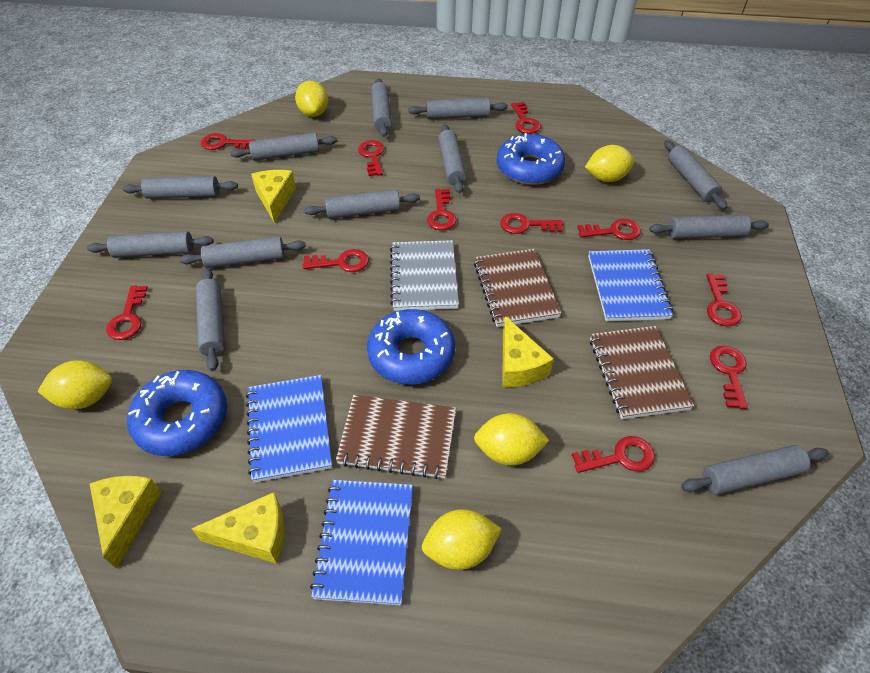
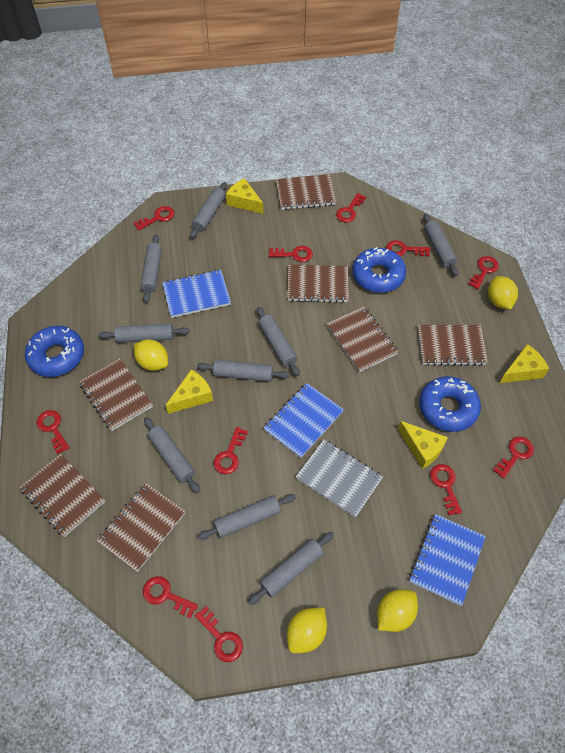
brown notebook: [336,395,456,479] [474,249,561,327] [590,326,694,419] = 3 -> [19,454,105,537] [79,359,153,431] [97,483,186,572] [276,174,336,210] [287,265,349,303] [327,307,398,372] [418,325,488,366] = 7
grey rolling pin: [87,231,214,258] [123,176,238,199] [179,237,306,268] [196,268,225,371] [230,132,337,161] [304,189,420,219] [371,78,392,137] [408,98,508,119] [438,124,467,193] [649,215,769,239] [664,140,727,210] [681,445,829,495] = 12 -> [99,324,189,343] [140,235,162,302] [144,417,200,493] [190,182,227,238] [197,359,289,382] [198,494,296,540] [248,532,334,605] [257,307,300,376] [423,214,458,276] = 9
yellow lemon: [37,360,112,409] [295,81,328,117] [422,509,502,570] [474,413,549,466] [585,145,635,182] = 5 -> [134,339,168,371] [287,607,327,653] [377,589,418,632] [488,276,518,310] = 4

